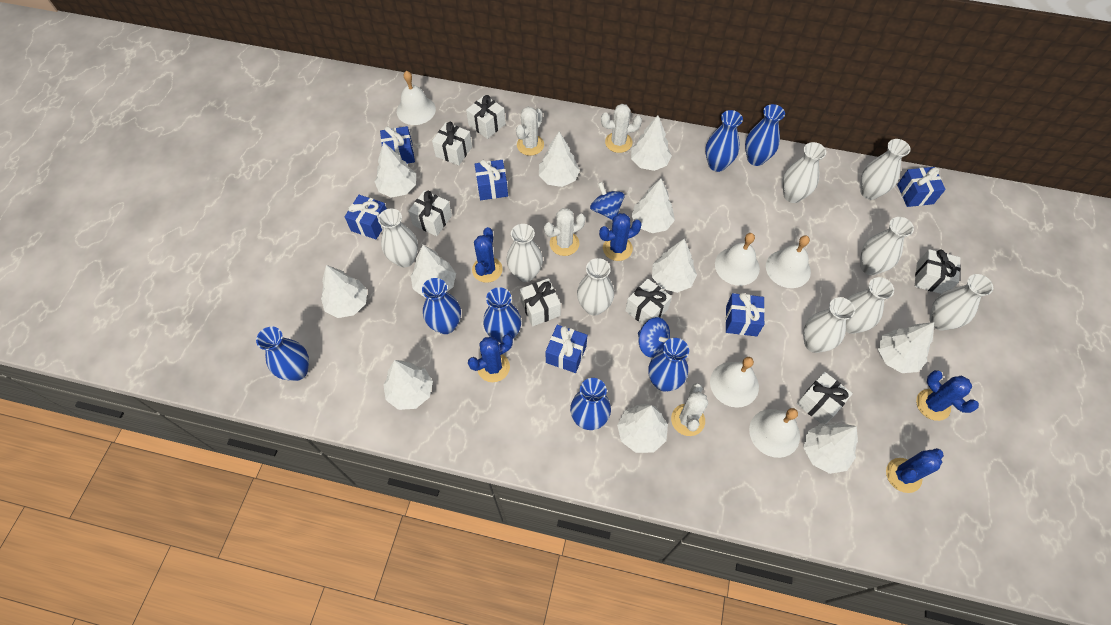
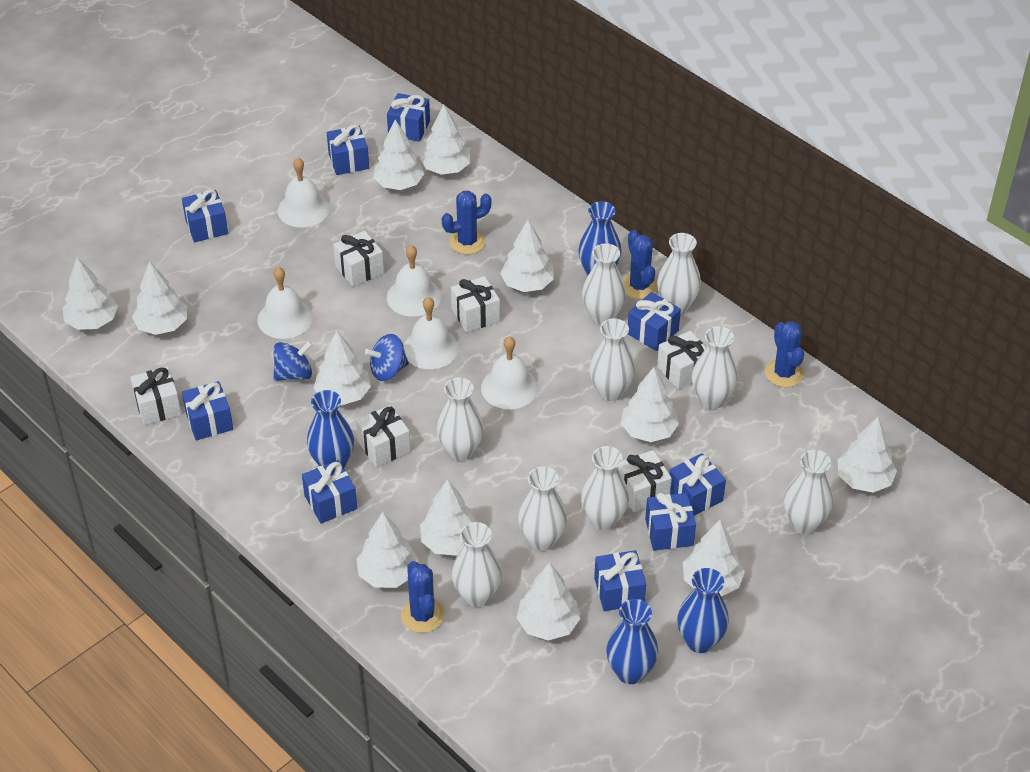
blue cactus: [468,335,513,382] [472,227,503,283] [599,213,642,261] [886,448,944,493] [916,370,979,421] = 5 -> [401,561,444,633] [442,191,492,254] [623,230,658,299] [765,321,804,387] = 4
blue gift: [345,195,387,239] [380,126,415,164] [475,160,508,200] [545,325,587,373] [726,293,765,336] [897,167,946,207] = 6 -> [182,189,228,242] [182,381,233,440] [302,460,357,524] [327,125,369,175] [387,93,430,142] [594,550,646,611] [628,292,681,351] [645,493,696,551] [669,453,726,516] = 9
blue vase: [256,327,309,381] [422,278,461,334] [483,287,521,343] [570,378,611,430] [648,338,689,392] [705,110,743,172] [745,104,785,166] = 7 -> [307,390,354,468] [579,201,621,276] [606,599,658,684] [677,568,729,653] = 4
white cactus: [516,107,544,156] [544,208,586,256] [601,104,642,153] [671,383,708,436] = 4 -> none = 0
white gift: [408,190,452,236] [432,122,472,166] [466,95,506,139] [520,278,561,326] [625,279,672,325] [796,372,853,424] [915,249,960,294] = 7 -> [130,367,182,425] [333,231,384,287] [356,405,411,467] [451,276,500,332] [618,450,672,512] [657,331,706,390] = 6
white tree: [321,265,367,318] [374,142,416,198] [383,360,433,410] [411,245,456,298] [539,132,580,187] [617,403,668,453] [631,115,672,171] [631,179,675,233] [652,239,697,293] [803,423,858,474] [878,322,934,373] = 11 -> [63,257,118,330] [132,261,187,335] [314,331,371,405] [356,512,419,588] [373,119,424,190] [420,104,470,175] [420,479,477,556] [500,220,554,292] [517,562,580,641] [621,367,679,442] [683,520,745,596] [838,417,897,493] = 12

